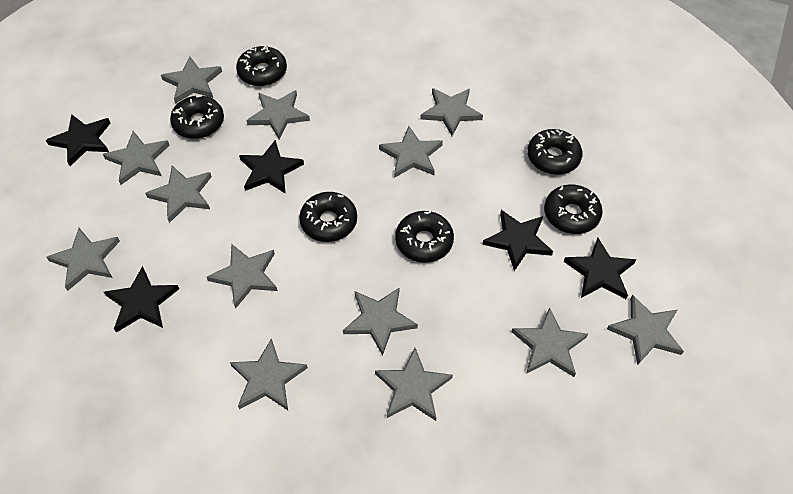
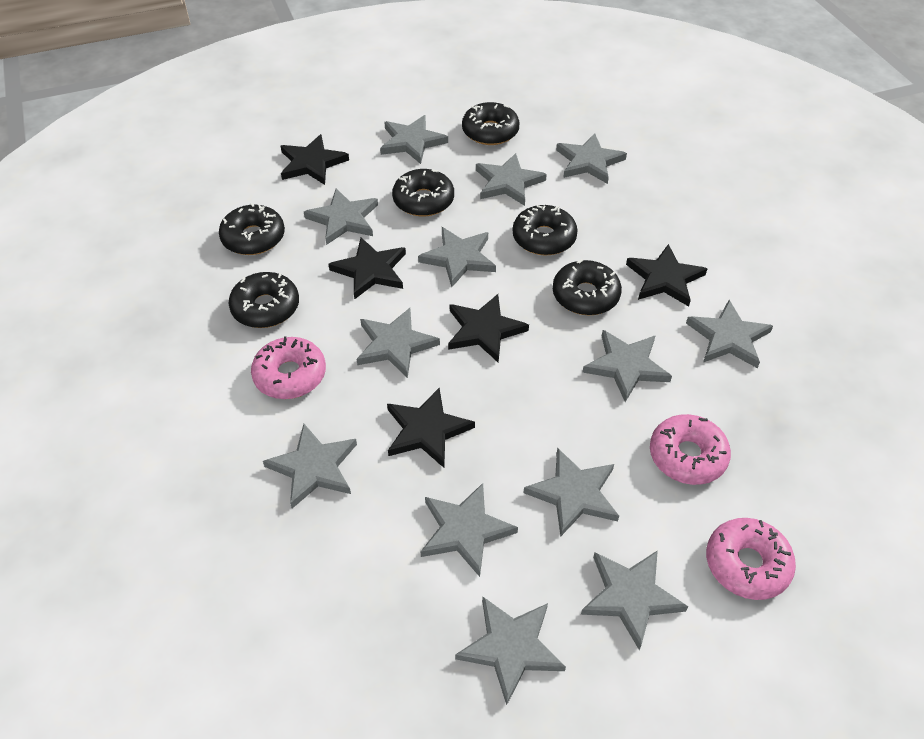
pink donut: none = 0 -> [251,337,326,399] [650,414,731,485] [706,518,796,600] = 3

